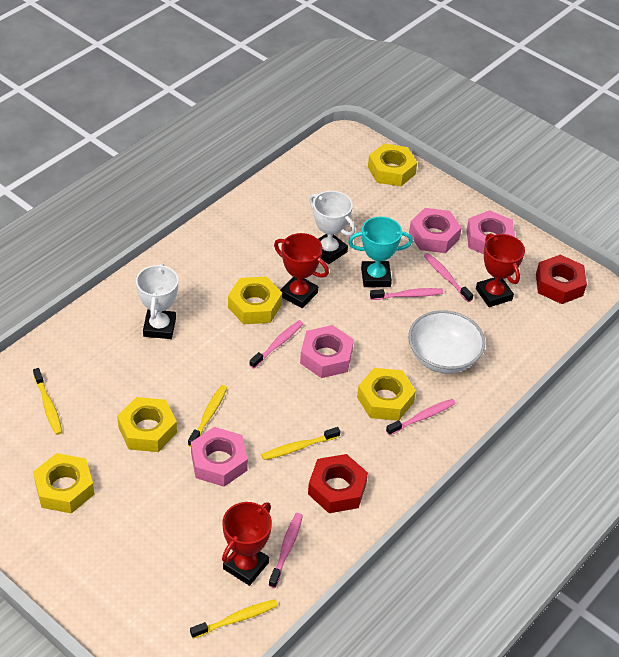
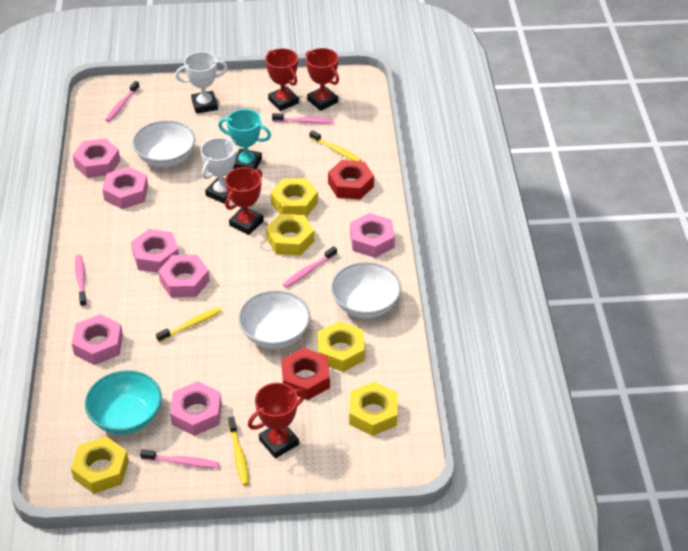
pink nut: [191,427,248,487] [300,325,354,378] [409,208,462,253] [466,210,515,254] = 4 -> [72,314,123,365] [73,138,120,178] [102,167,148,209] [131,229,179,273] [158,255,210,298] [170,381,222,436] [350,213,395,258] = 7
red trophy: [222,502,272,586] [274,233,329,308] [476,233,525,307] = 3 -> [225,167,264,235] [248,383,306,458] [265,48,299,111] [306,48,339,111] = 4
turquoise bowl: none = 0 -> [85,370,162,435] = 1
white bowl: [408,310,485,374] = 1 -> [132,120,195,167] [238,290,310,349] [331,262,401,318] = 3
yellow toothbrush: [33,368,62,435] [188,385,227,447] [190,599,278,639] [261,427,340,460] = 4 -> [156,307,222,342] [228,417,249,485] [309,130,361,161] = 3

